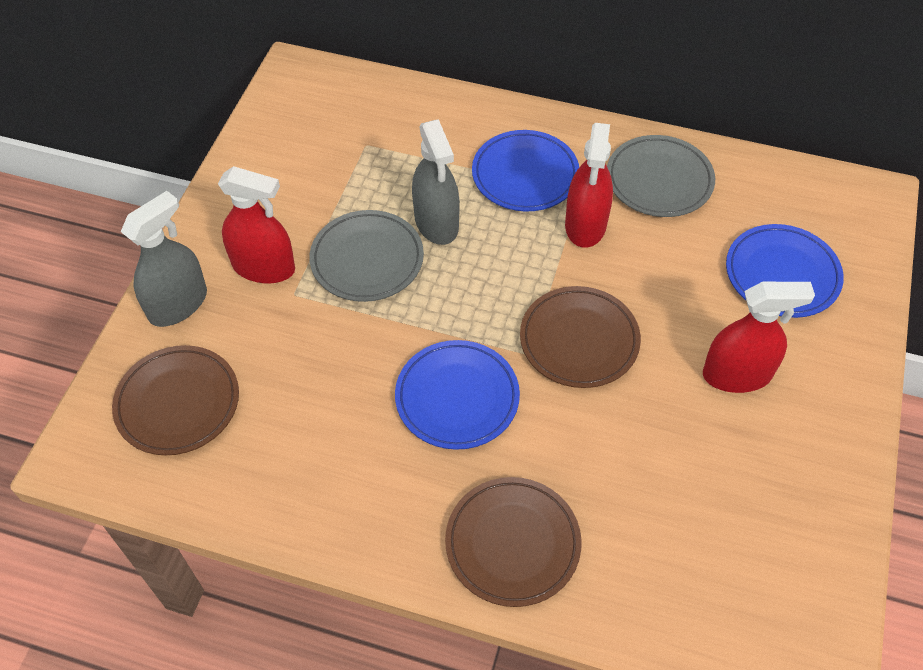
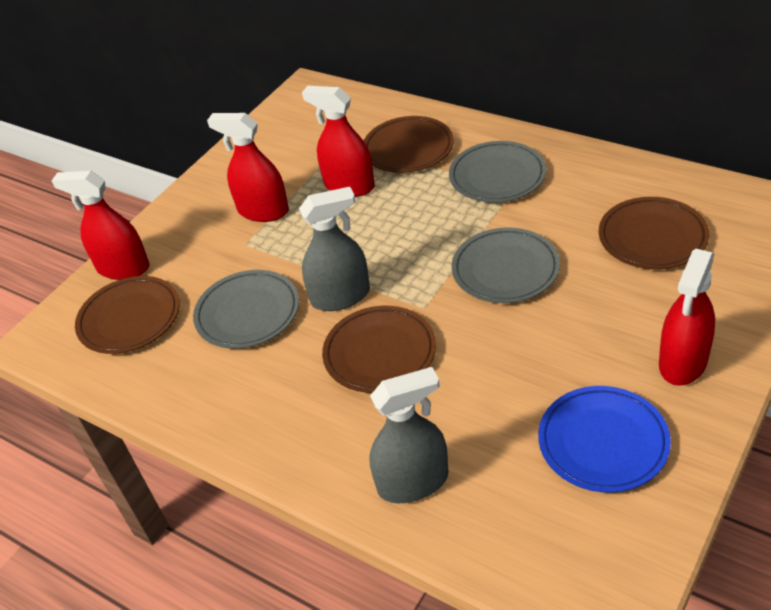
blue plate: [395,340,520,450] [472,130,579,211] [726,224,844,318] = 3 -> [538,386,671,493] = 1
brown plate: [112,345,239,455] [445,477,582,607] [520,286,641,388] = 3 -> [75,276,180,354] [322,306,436,393] [364,116,454,173] [599,197,709,269] = 4
grey plate: [309,210,424,302] [607,135,715,217] = 2 -> [193,270,299,349] [449,141,546,203] [452,228,560,303] = 3
red spray bottle: [218,166,295,284] [565,123,613,248] [703,282,815,393] = 3 -> [51,171,149,280] [207,113,289,222] [302,86,375,197] [659,249,715,386] = 4

